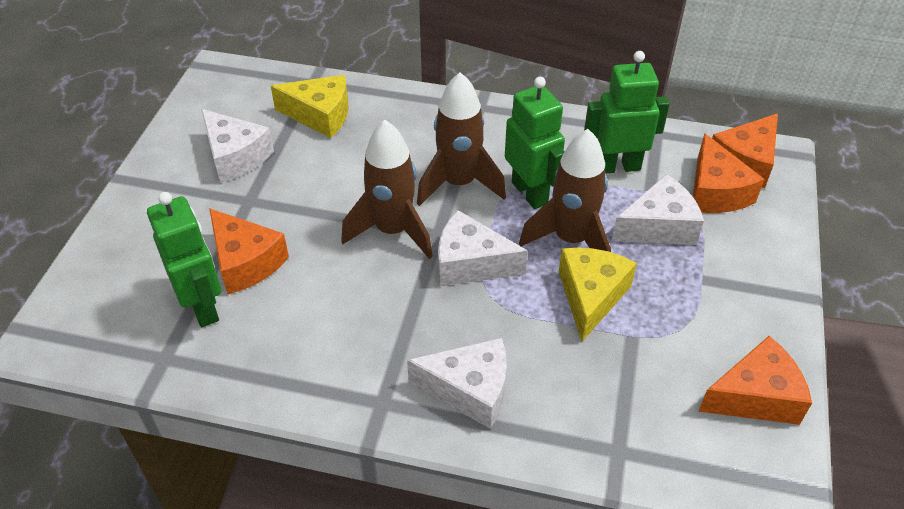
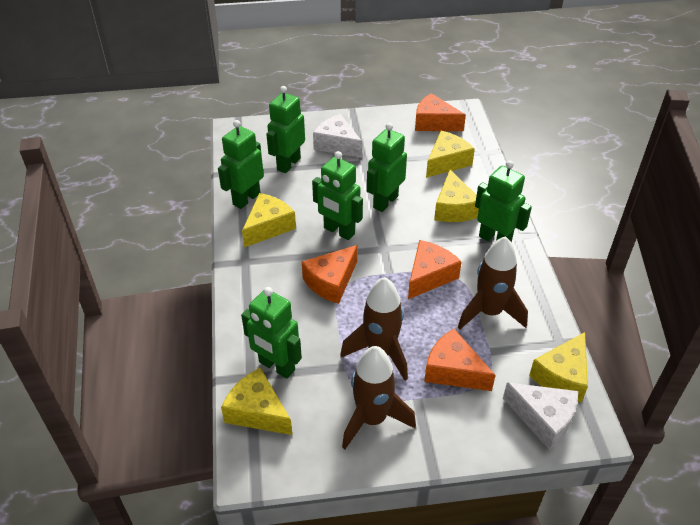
green robot: [147,192,221,327] [505,77,565,209] [584,51,670,174] = 3 -> [218,120,264,209] [241,287,302,379] [266,86,305,173] [312,151,363,240] [367,123,407,212] [475,160,532,243] = 6
white cheese: [201,109,274,183] [407,338,507,429] [438,210,528,286] [612,174,704,245] = 4 -> [313,114,362,158] [503,383,578,450] = 2
yellow cheese: [271,75,349,138] [559,247,637,341] = 2 -> [221,368,292,435] [242,193,296,247] [426,131,475,178] [434,170,479,222] [529,332,588,403] = 5

